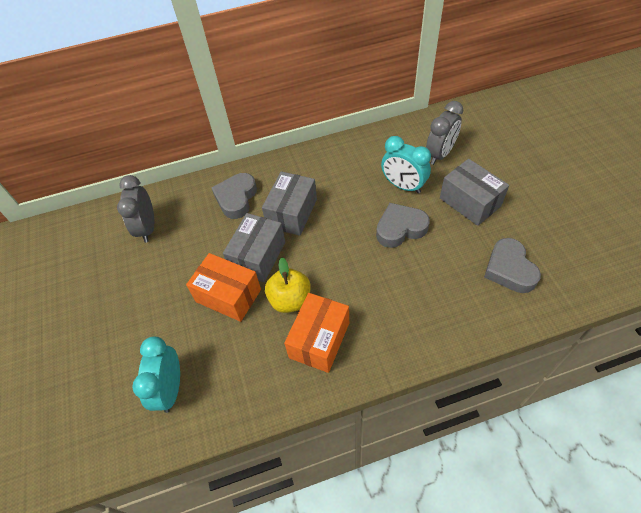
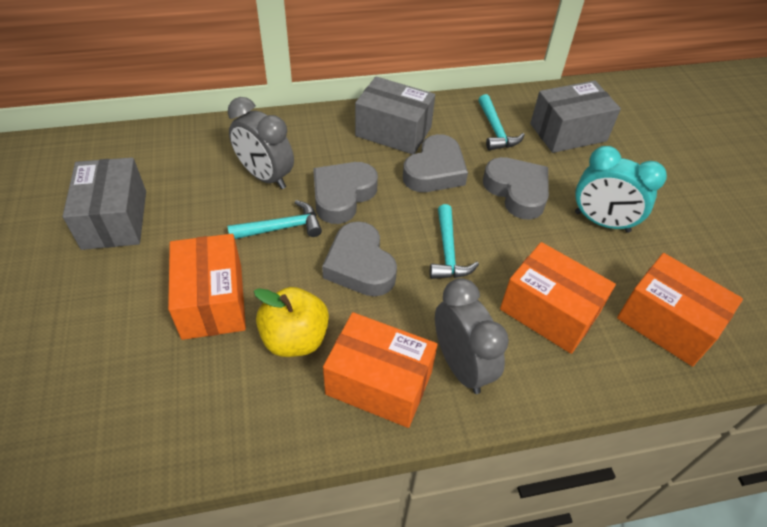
grey heart: [212,173,257,219] [376,203,430,248] [484,238,541,293] = 3 -> [313,162,378,224] [322,221,397,297] [403,134,468,192] [483,157,549,220] = 4
orange box: [186,253,261,322] [284,293,349,373] = 2 -> [168,234,246,340] [323,312,437,428] [500,242,616,354] [617,253,743,367] = 4
turquoise clock: [132,337,180,413] [381,136,431,194] = 2 -> [575,146,667,233] = 1
turquoise hammer: none = 0 -> [228,200,322,239] [430,204,479,279] [478,94,525,150] = 3

